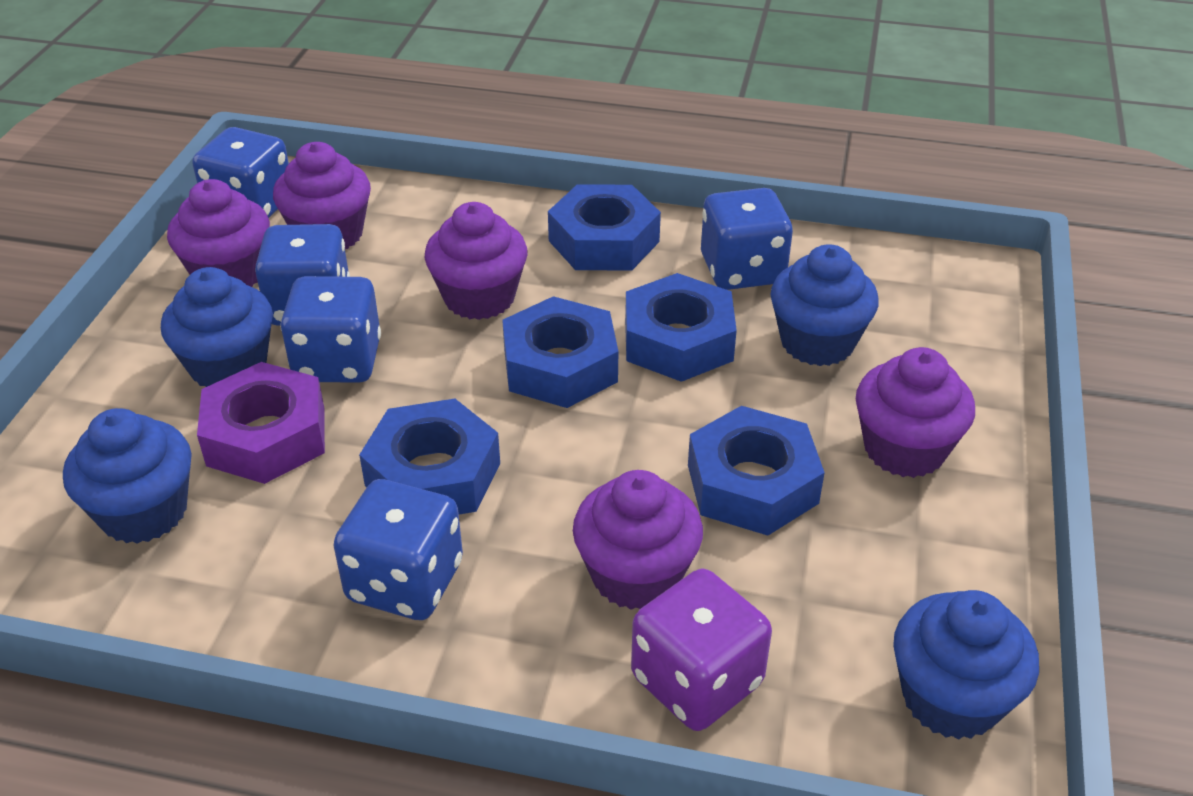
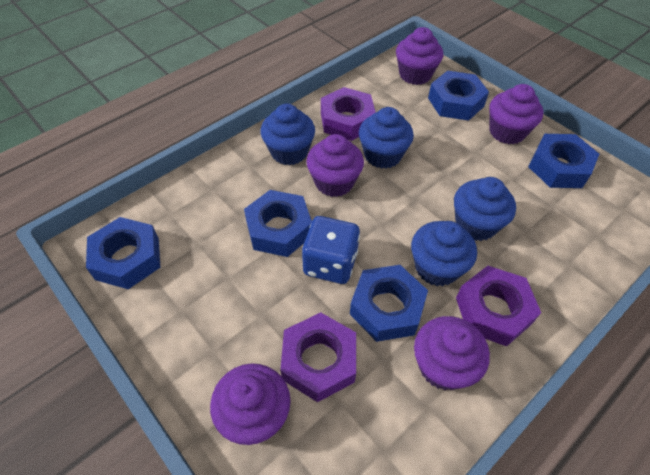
blue dice: [192,127,289,218] [255,224,350,326] [280,276,381,383] [333,479,463,620] [701,188,793,290] = 5 -> [302,216,360,284] = 1
purple dice: [631,569,772,731] = 1 -> none = 0
purple nut: [197,362,325,484] = 1 -> [280,312,356,402] [321,87,376,141] [456,266,541,346] = 3

